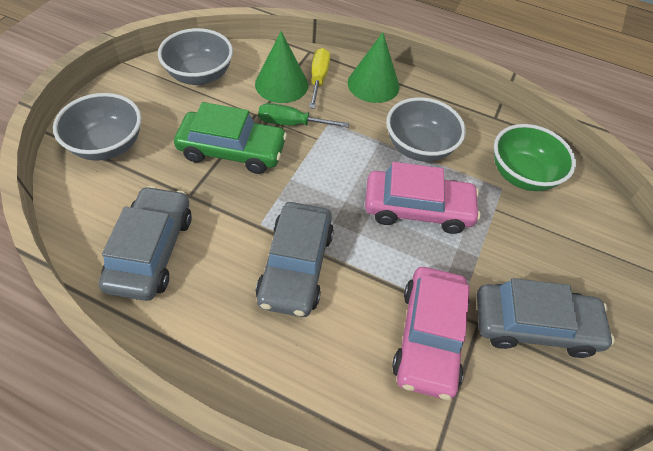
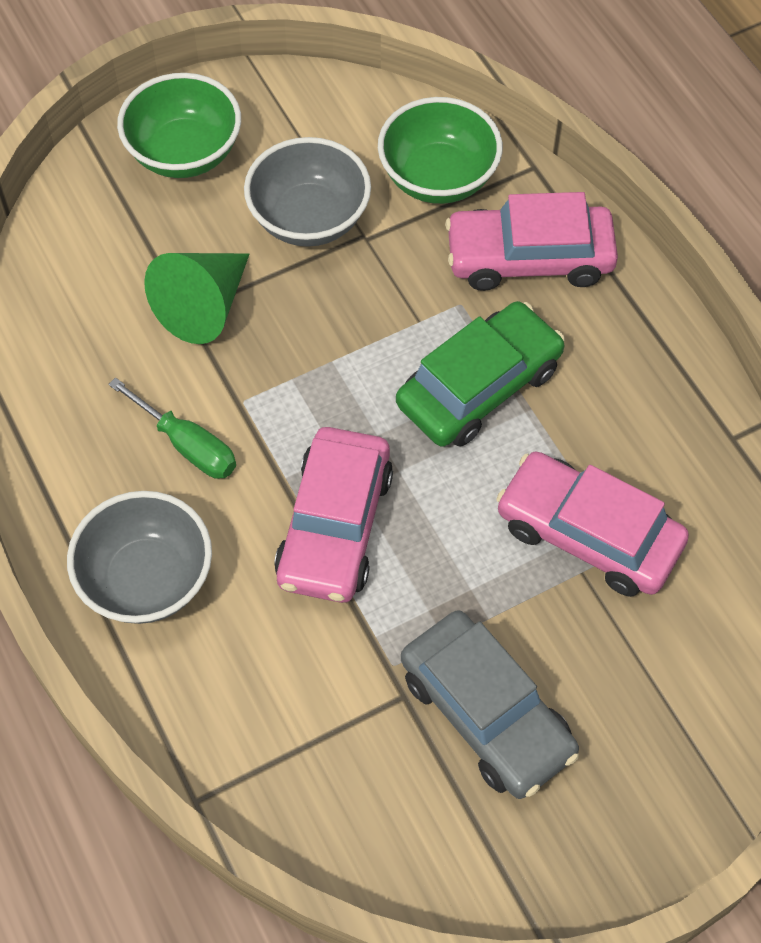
green bowl: [494,124,576,191] = 1 -> [117,73,241,178] [378,97,503,204] = 2
green cone: [255,31,308,103] [348,32,399,103] = 2 -> [144,253,249,344] = 1
grey bowl: [53,93,141,161] [158,28,233,85] [386,97,466,162] = 3 -> [67,491,212,624] [244,137,371,247] = 2
grey car: [99,186,192,301] [256,202,334,317] [477,278,615,358] = 3 -> [401,610,579,799] = 1
pink car: [365,162,481,234] [392,267,470,400] = 2 -> [274,427,393,603] [445,192,618,291] [497,452,689,597] = 3
yellow screwdriver: [309,48,330,109] = 1 -> none = 0

